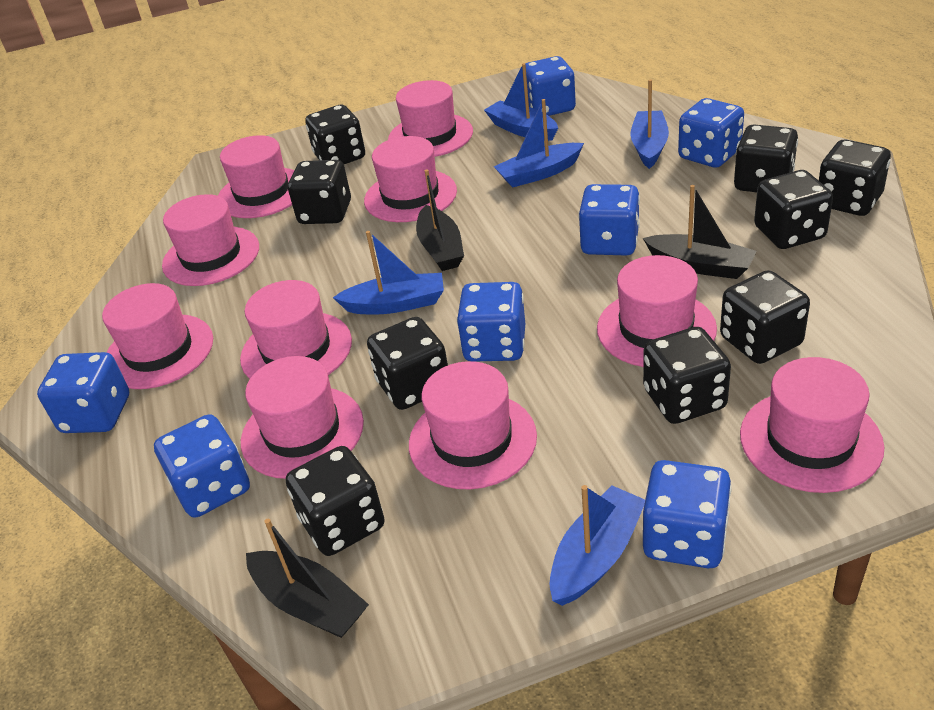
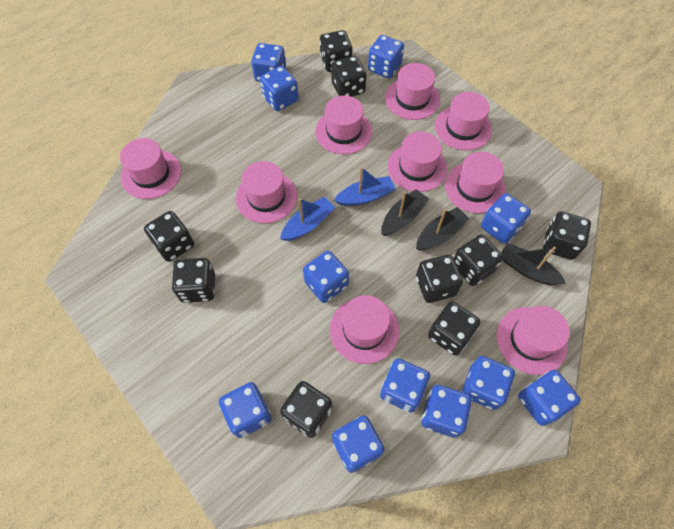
blue boat: [333,231,444,315] [484,63,558,141] [494,99,584,187] [549,485,645,606] [630,79,669,169] = 5 -> [280,197,335,241] [334,167,396,206] = 2
blue dice: [37,352,129,433] [154,414,250,518] [457,282,525,361] [526,56,576,116] [579,184,640,256] [643,460,731,568] [678,98,744,168] = 7 -> [219,382,272,438] [251,43,286,82] [260,66,299,111] [303,251,349,303] [332,416,385,473] [368,35,404,79] [380,358,430,413] [421,385,472,438] [462,356,515,410] [481,193,531,244] [518,370,580,426] = 11
pink hat: [102,283,213,389] [162,194,259,286] [218,135,295,218] [240,280,352,379] [241,356,364,479] [364,136,457,222] [388,80,473,157] [409,361,537,489] [597,255,717,367] [740,357,884,493] = 10 -> [120,138,181,199] [236,161,297,223] [315,96,372,154] [330,295,399,364] [385,63,440,120] [387,131,447,192] [435,92,492,150] [445,152,506,213] [497,306,570,375] = 9

